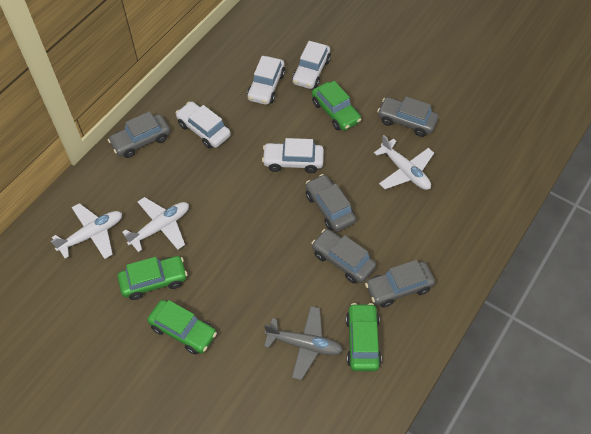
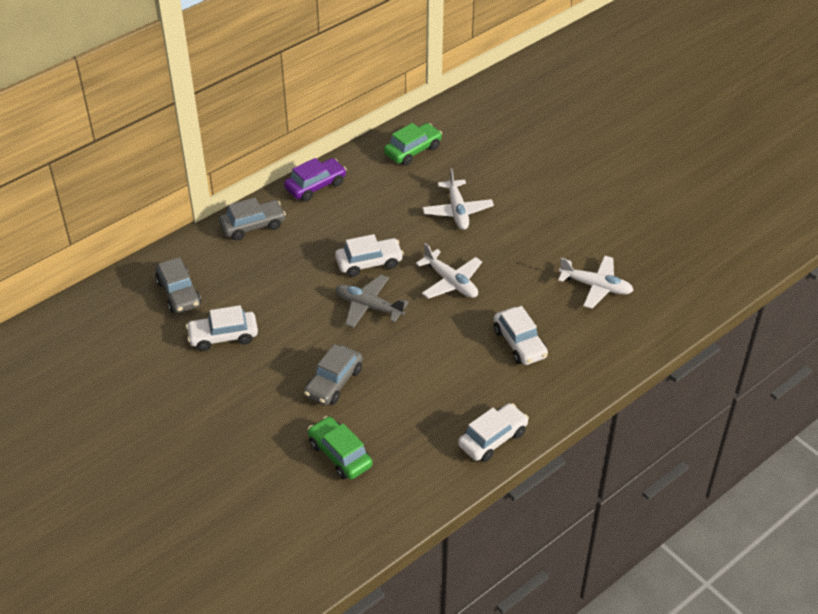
green car: [118,256,187,300] [147,300,217,354] [312,81,361,131] [346,303,382,371] = 4 -> [308,416,373,480] [384,123,442,166] = 2
grey car: [108,111,170,158] [305,174,356,232] [311,229,376,284] [365,260,435,308] [377,97,439,137] = 5 -> [155,257,201,313] [219,198,286,240] [304,344,362,405] = 3
purple car: none = 0 -> [284,158,347,201] = 1

